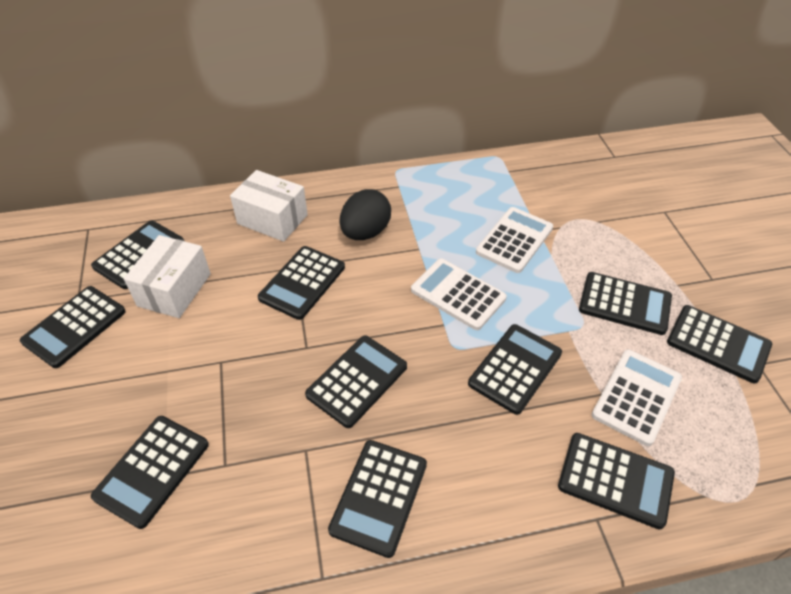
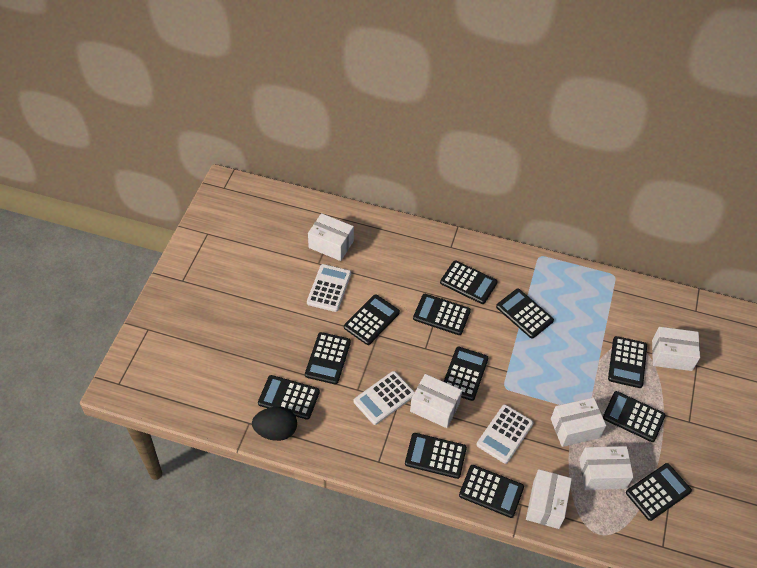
black calculator: [20,286,126,368] [91,221,184,289] [91,416,209,529] [258,246,345,320] [305,335,407,428] [328,440,427,558] [468,324,562,415] [558,433,675,530] [579,272,672,335] [667,305,772,383] = 10 -> [258,375,320,420] [305,332,351,384] [344,294,400,345] [405,433,467,479] [413,294,471,335] [440,260,498,304] [444,347,488,401] [459,465,524,518] [496,289,554,339] [603,391,665,442] [608,336,647,388] [626,463,692,521] = 12
white box: [124,235,211,318] [230,170,308,242] = 2 -> [308,213,354,261] [410,374,462,428] [526,469,572,529] [551,397,606,447] [579,446,633,490] [652,327,700,371] = 6

